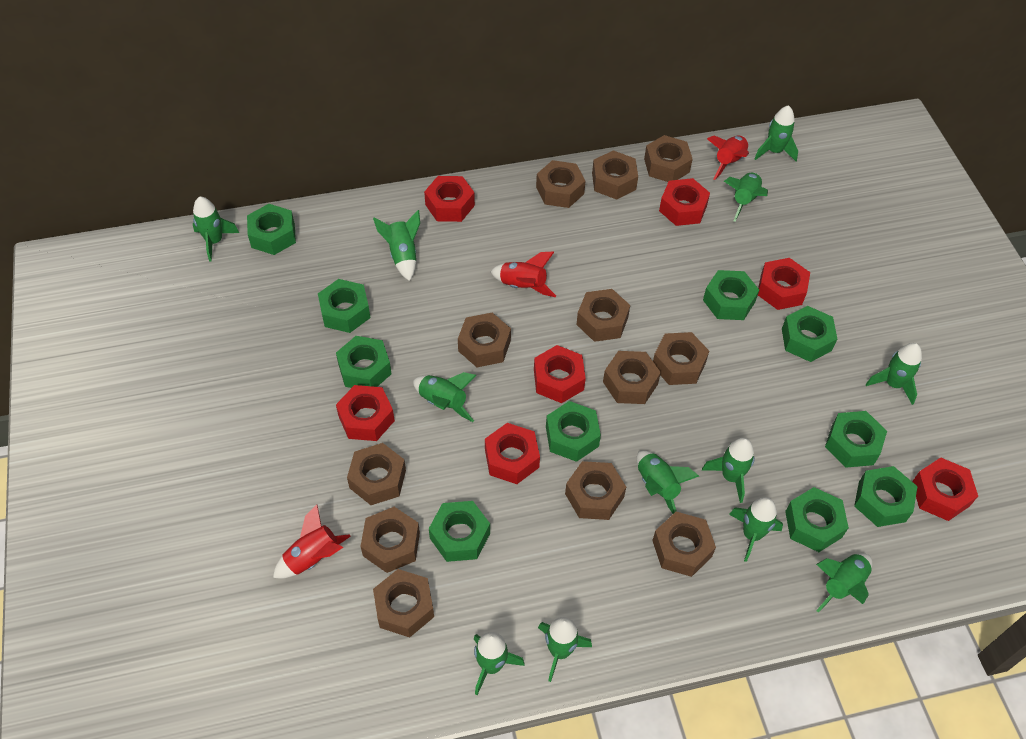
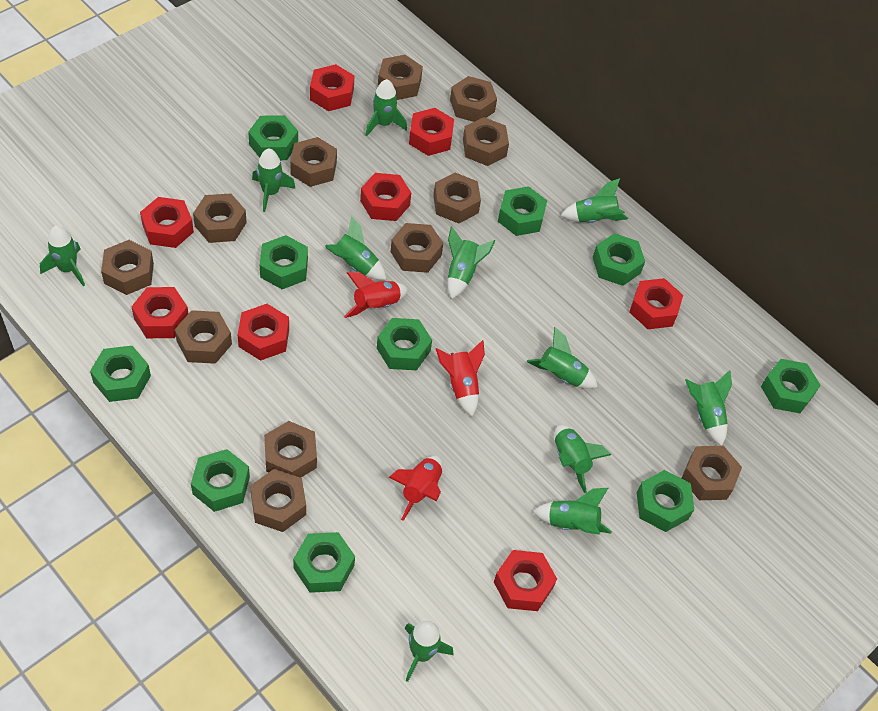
green rocket: [193,197,239,262] [373,210,420,281] [413,372,477,422] [474,632,525,695] [538,617,592,682] [636,450,699,514] [702,438,755,503] [724,172,768,222] [729,497,783,562] [754,105,798,161] [816,553,872,613] [866,343,922,405] = 12 -> [40,226,85,286] [252,148,296,212] [325,216,386,280] [365,79,407,136] [404,621,453,682] [448,226,495,299] [527,327,598,389] [533,488,612,535] [555,425,611,493] [561,178,628,223] [685,370,732,446] = 11
red nut: [336,385,395,441] [424,176,475,222] [485,423,540,484] [534,345,586,403] [659,178,710,226] [758,258,810,310] [912,458,978,521] = 7 -> [131,287,189,338] [140,197,194,248] [238,304,289,361] [310,64,355,111] [360,173,411,221] [409,108,454,156] [494,550,557,611] [629,278,683,329] = 8

